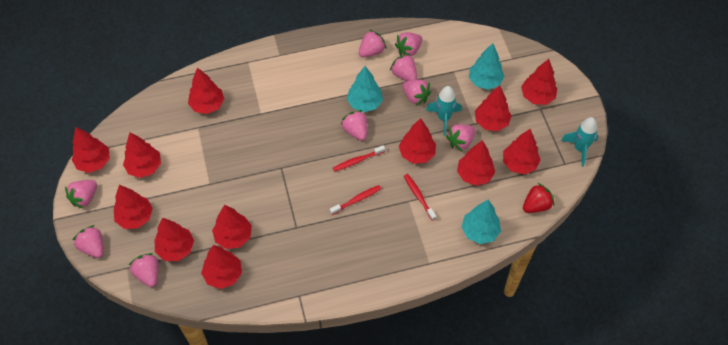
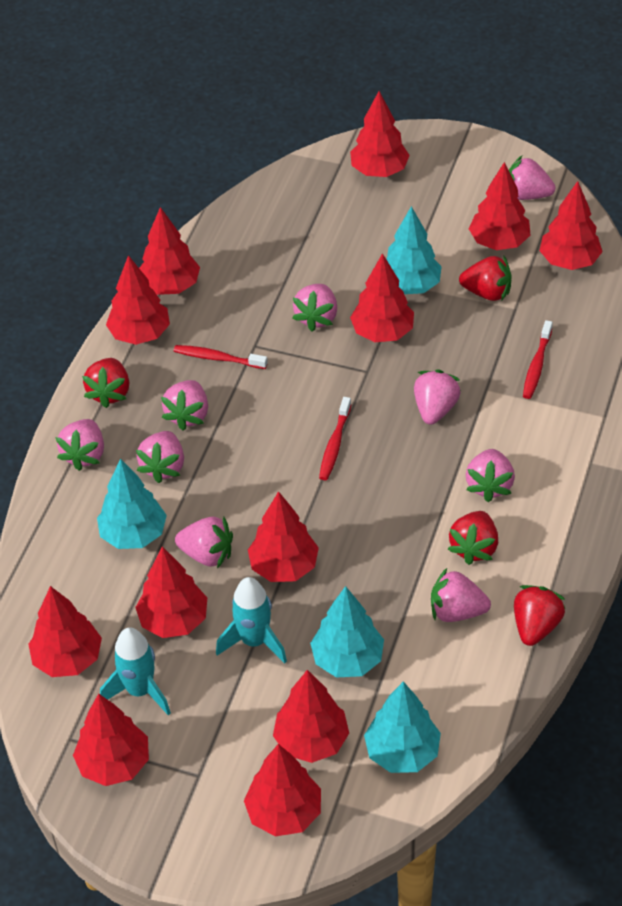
red strawberry: [523,183,554,213] = 1 -> [82,358,129,408] [447,511,498,565] [459,256,511,301] [514,585,565,646] = 4
turquoise tree: [347,66,383,112] [462,200,501,244] [469,43,504,90] = 3 -> [97,459,167,549] [310,586,384,678] [364,681,441,773] [386,206,442,294] = 4

